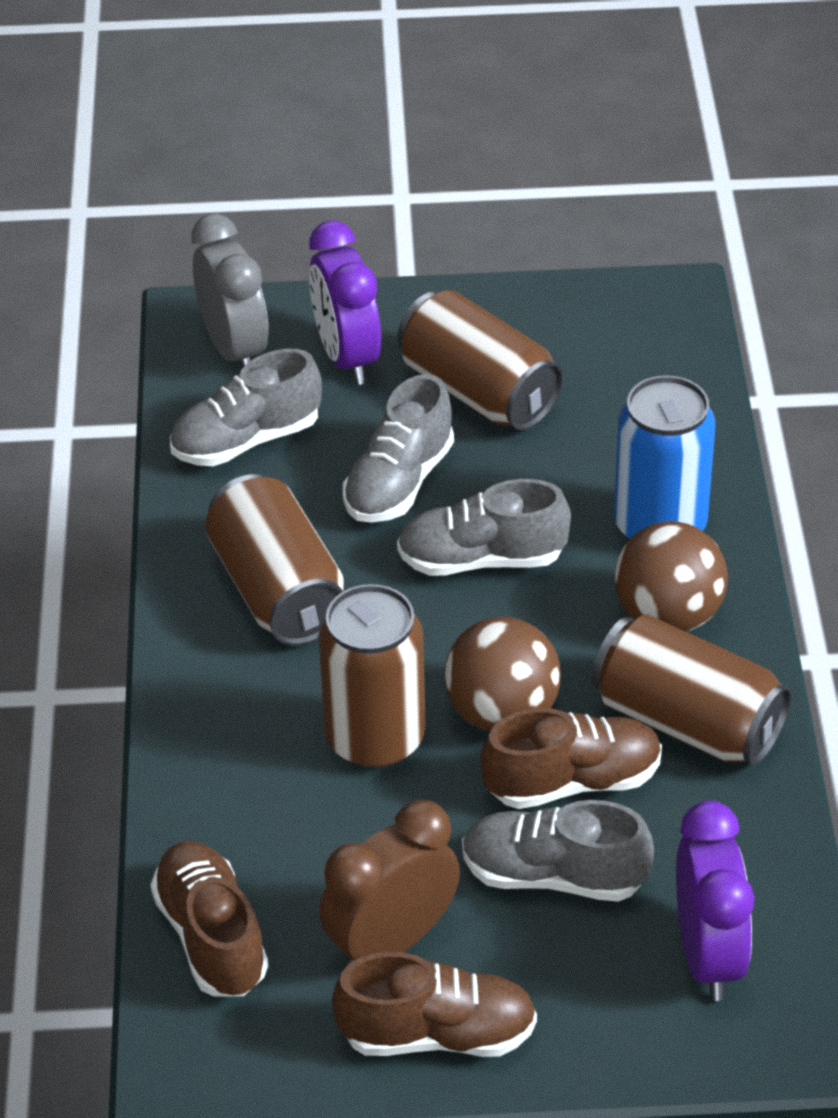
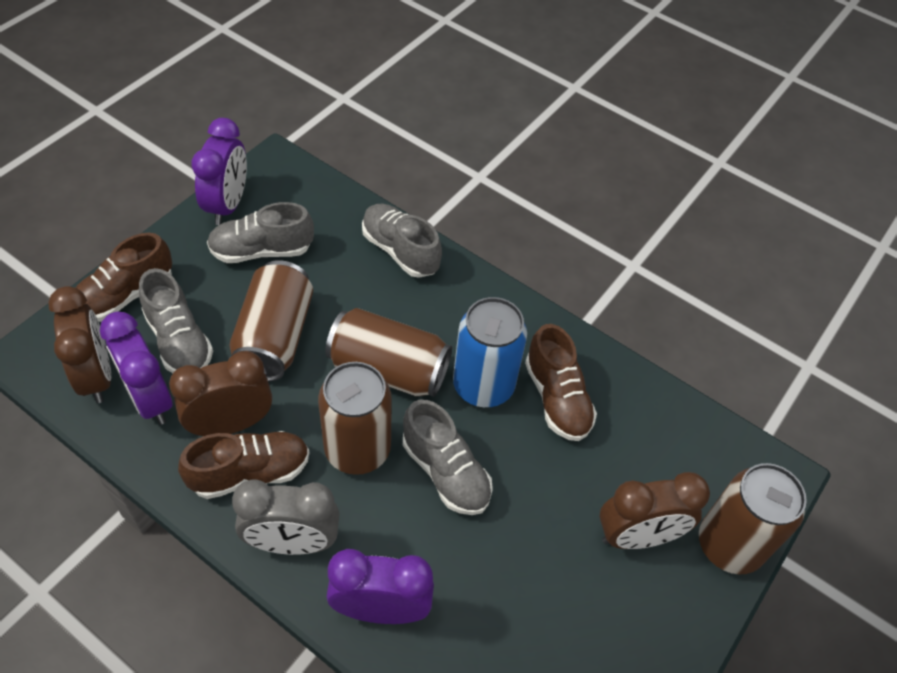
brown ball: [444,617,561,732] [614,521,728,632] = 2 -> none = 0
brown clock: [319,800,460,968] = 1 -> [48,286,111,403] [169,351,272,436] [599,472,710,549] = 3
purple clock: [309,221,381,385] [676,801,754,1001] = 2 -> [100,312,173,425] [191,118,247,225] [327,549,434,624] = 3

